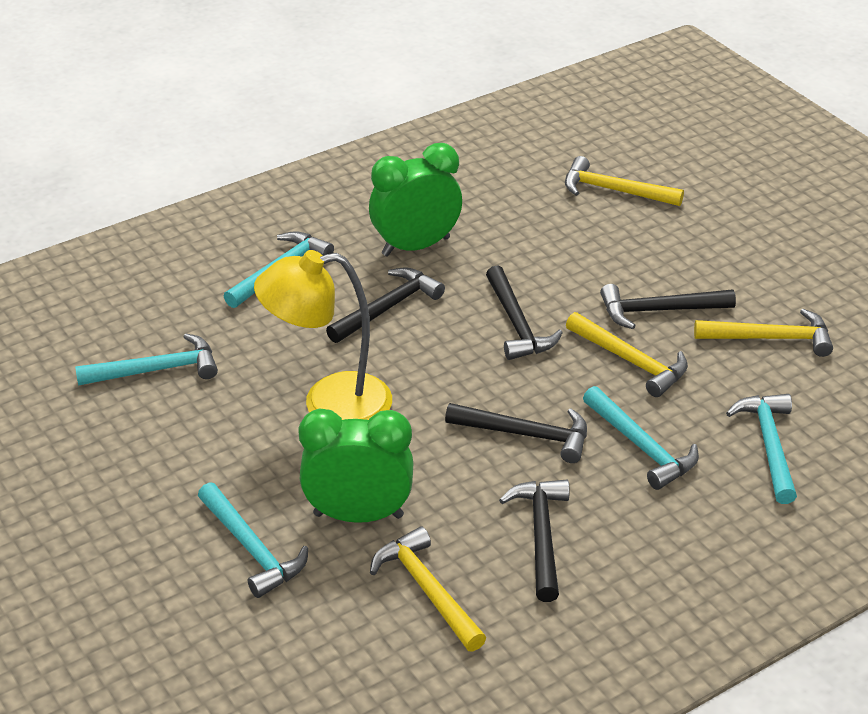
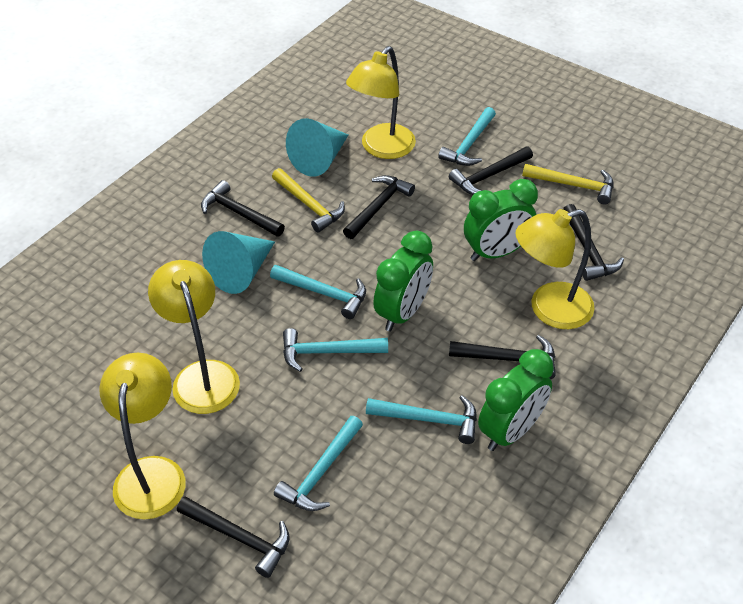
black hammer: [326,268,445,343] [445,403,587,463] [486,265,563,360] [499,480,569,602] [600,284,736,329] = 5 -> [177,496,290,578] [201,180,285,237] [343,175,415,239] [449,146,533,195] [449,335,556,379] [563,204,624,281] = 6
green clock: [298,409,414,523] [369,143,462,256] = 2 -> [373,231,433,331] [464,179,538,261] [478,349,554,451] = 3
turquoise cone: none = 0 -> [202,231,275,294] [286,118,348,177] = 2
yellow hammer: [370,526,486,652] [565,156,684,206] [566,312,688,397] [694,309,833,357] = 4 -> [272,168,345,233] [522,164,613,205] = 2
yellow lamp: [254,250,392,420] = 1 -> [99,353,186,520] [148,260,240,414] [346,46,416,159] [515,209,595,329] = 4

